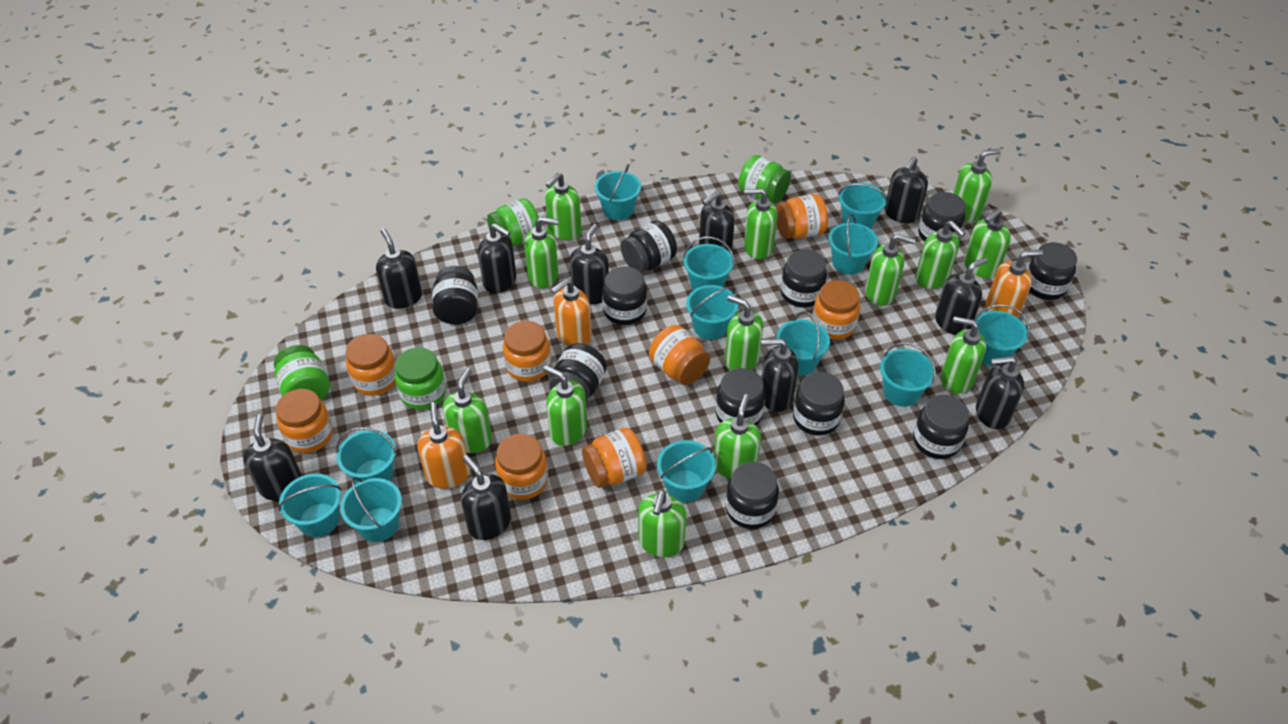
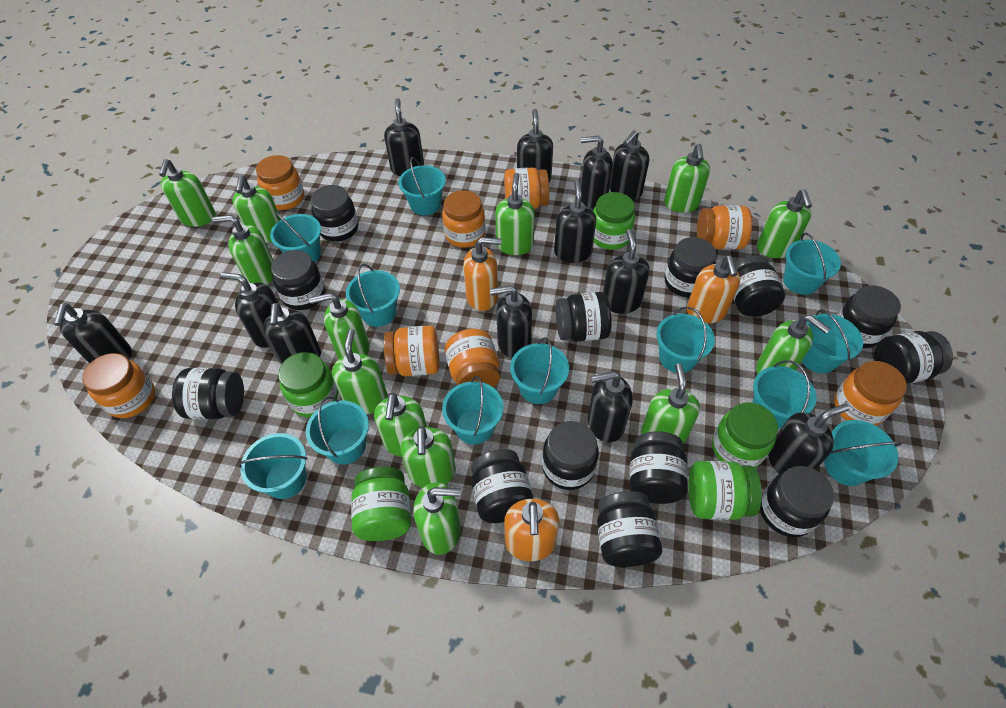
black jar: [432,266,478,325] [549,343,607,402] [602,266,647,325] [621,220,677,273] [715,368,765,426] [725,462,779,529] [781,249,827,308] [793,372,845,435] [913,395,969,459] [918,192,966,242] [1028,242,1077,300] = 11 -> [172,368,244,419] [271,250,325,310] [311,185,358,242] [471,449,534,523] [542,421,599,490] [556,292,612,342] [597,491,662,567] [630,431,688,504] [665,237,716,297] [734,255,785,317] [760,466,834,537] [837,285,901,348] [874,331,953,384] = 13
black soap dispenser: [243,414,302,501] [376,228,422,309] [461,455,511,540] [478,223,516,293] [570,224,609,304] [699,191,735,252] [761,338,798,412] [885,156,928,224] [935,257,988,335] [976,356,1024,430] = 10 -> [54,303,132,364] [220,272,278,348] [263,303,321,364] [384,98,424,176] [490,285,532,358] [517,109,553,182] [554,180,596,263] [581,135,613,209] [588,371,633,442] [603,229,650,314] [609,130,649,200] [768,404,849,474] = 12
green jar: [274,345,330,400] [394,347,446,410] [487,198,539,246] [738,155,791,204] = 4 -> [278,352,338,417] [351,467,411,541] [593,192,635,250] [688,461,762,520] [712,402,778,468] = 5

